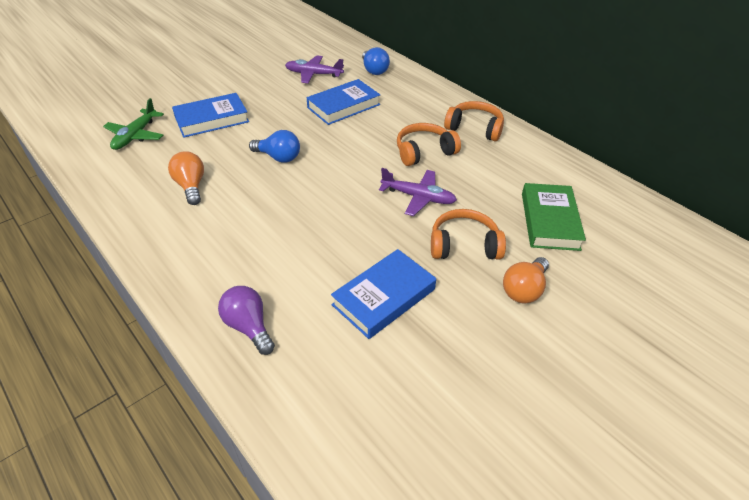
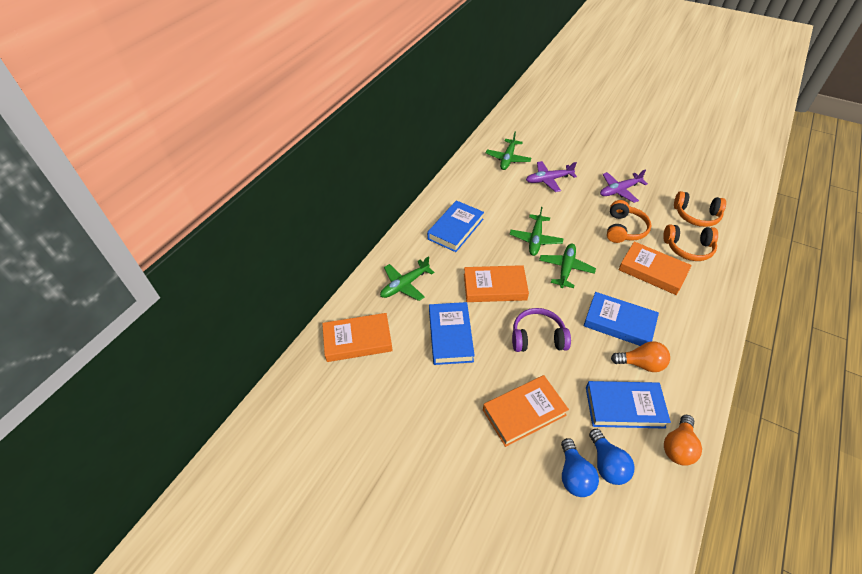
blue book: [172,93,249,138] [307,79,380,125] [331,249,436,339] = 3 -> [427,200,484,252] [429,302,475,365] [583,292,659,346] [586,381,671,429] = 4
green book: [522,183,586,251] = 1 -> none = 0
green plane: [103,98,164,150] = 1 -> [380,256,435,301] [486,131,531,170] [510,207,563,256] [539,244,596,288] = 4
orange book: none = 0 -> [322,313,393,362] [464,265,529,302] [483,375,569,447] [618,241,692,295] = 4
purple headphones: none = 0 -> [512,308,571,352] = 1
purple light bulb: [218,286,275,355] = 1 -> none = 0

